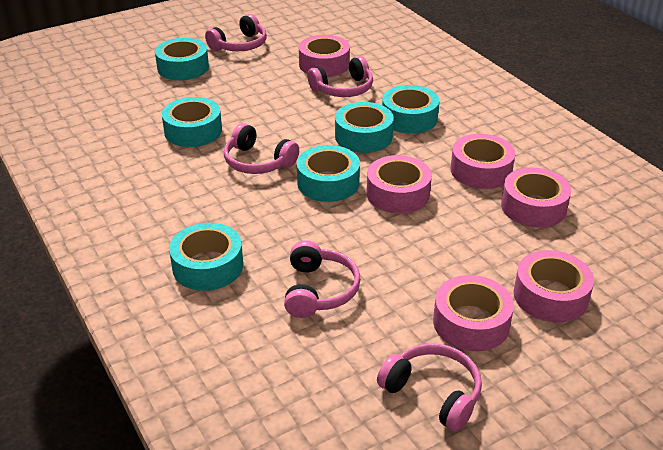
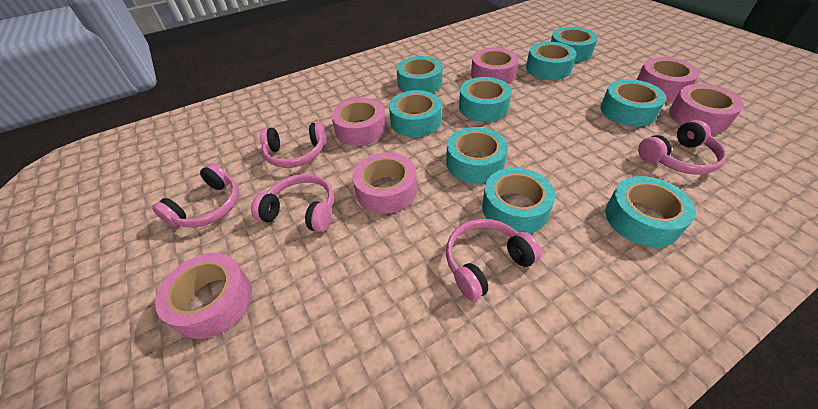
turquoise tape: [155,38,209,80] [162,97,222,147] [169,223,243,291] [297,145,360,202] [335,102,394,153] [382,85,439,134] = 6 -> [389,90,441,137] [397,56,443,93] [446,127,508,183] [459,77,512,122] [482,168,555,234] [526,42,577,80] [551,27,598,62] [600,79,666,126] [605,176,696,247] = 9

